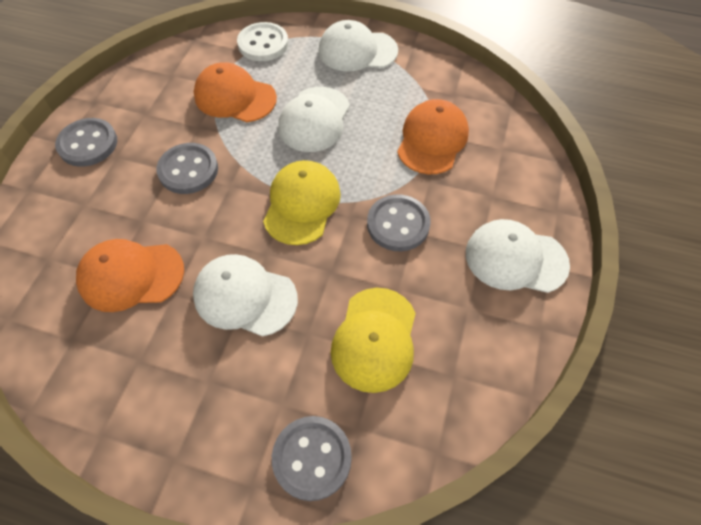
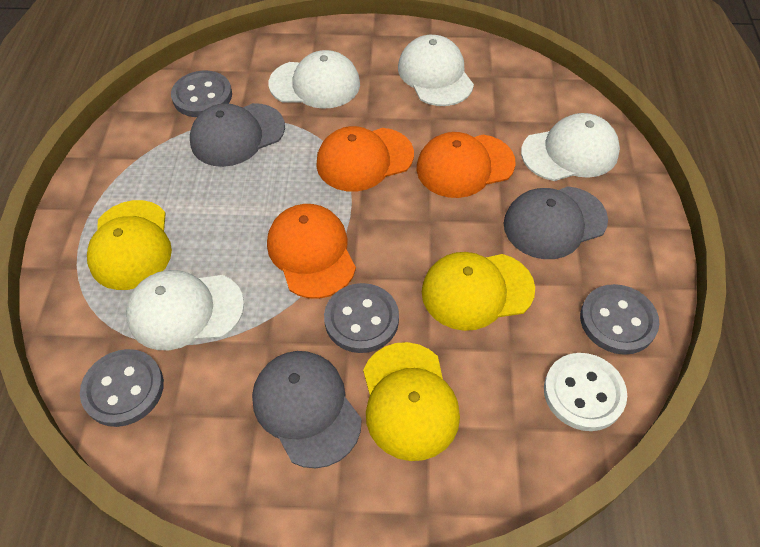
grey cap: none = 0 -> [190,103,285,167] [252,351,362,468] [504,186,608,259] = 3
yellow cap: [263,160,341,245] [331,288,416,393] = 2 -> [87,200,172,290] [363,342,460,461] [422,252,535,331] = 3

